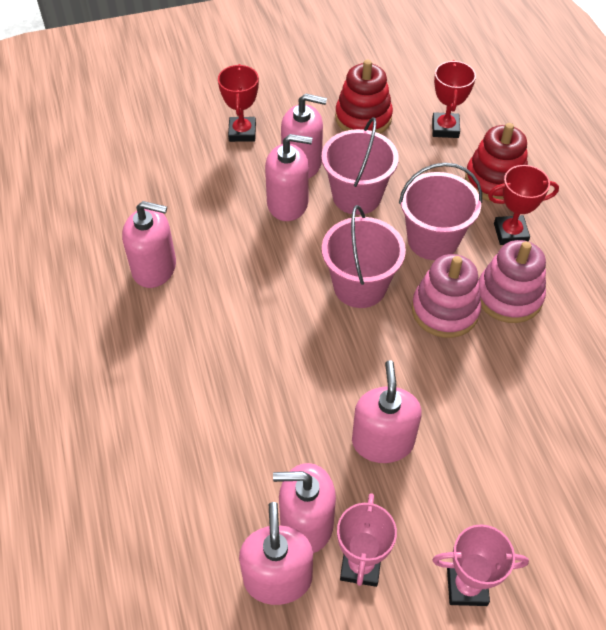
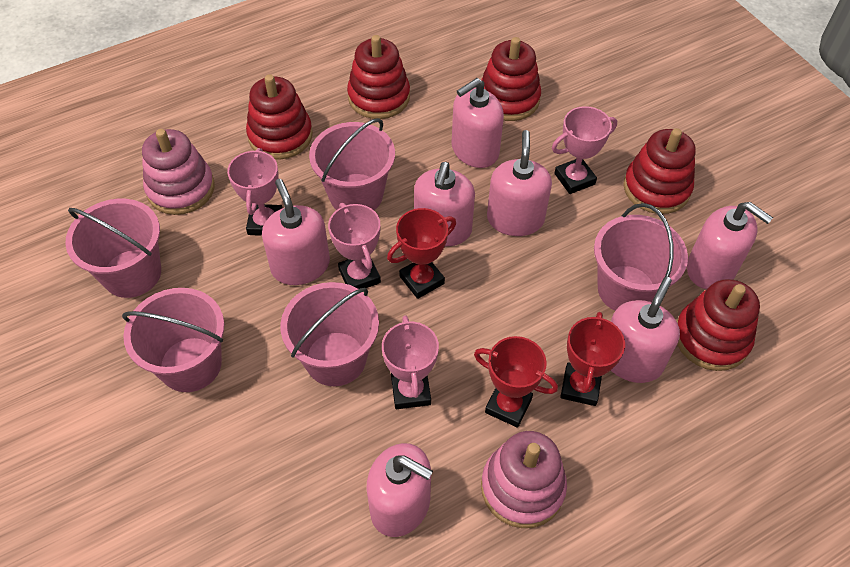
pink bucket: [321,117,399,215] [322,205,406,308] [399,163,482,260] = 3 -> [65,199,161,298] [122,288,224,392] [280,282,379,386] [309,118,395,210] [594,203,688,311] = 5
pink soap dispenser: [122,201,176,288] [239,502,313,605] [265,134,312,221] [273,463,336,553] [281,93,327,178] [352,360,422,463] = 6 -> [262,179,330,285] [366,443,433,537] [414,162,475,246] [452,78,504,168] [487,130,552,236] [611,277,680,383] [687,202,773,289] = 7
pink trophy: [337,493,397,587] [432,524,529,606] = 2 -> [227,148,283,236] [328,203,381,289] [382,315,439,409] [552,106,617,194] = 4
red stacking toy: [335,60,393,134] [465,123,528,202] = 2 -> [246,74,313,160] [347,35,410,119] [481,37,541,121] [623,128,696,214] [677,279,760,371] = 5

